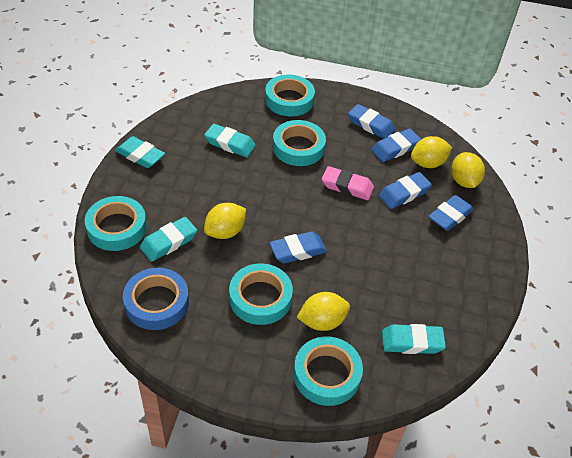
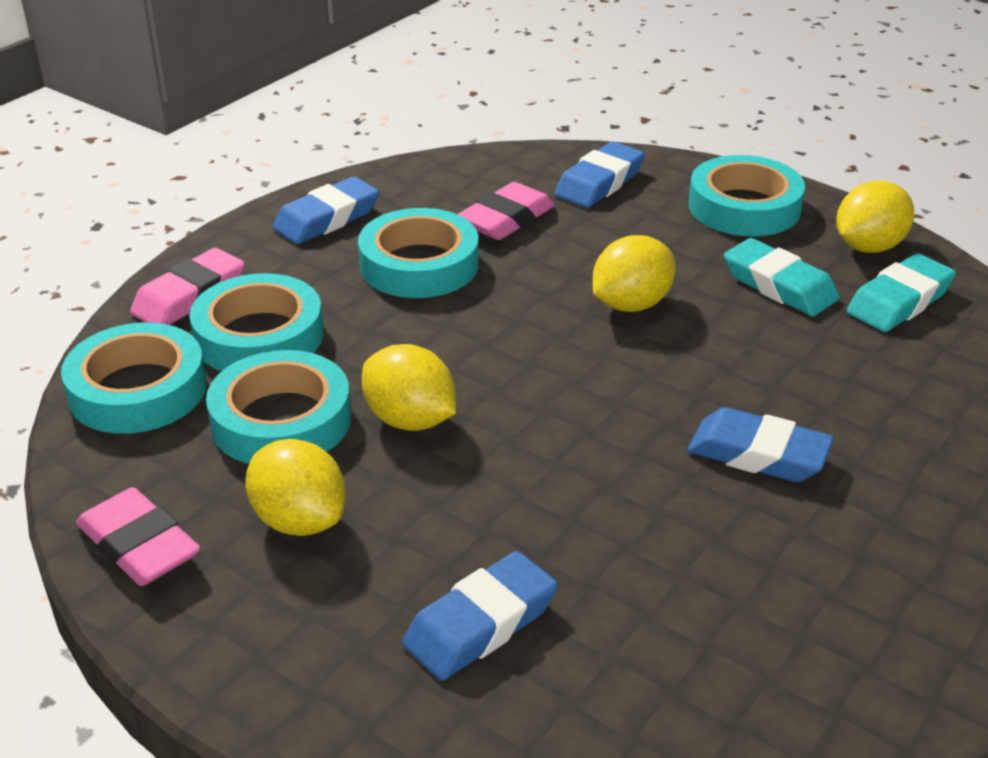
blue eraser: [269,231,327,263] [348,104,395,139] [371,129,421,162] [379,172,432,209] [428,195,474,231] = 5 -> [273,177,379,244] [402,551,558,681] [555,142,645,208] [687,407,834,482] = 4
blue tape: [123,268,189,330] = 1 -> none = 0
pink eraser: [322,166,374,200] = 1 -> [76,487,200,586] [130,248,245,325] [458,182,555,240] = 3
turquoise eraser: [115,136,165,168] [140,217,197,261] [204,124,256,157] [382,324,446,354] = 4 -> [724,238,840,316] [847,253,956,332] = 2

